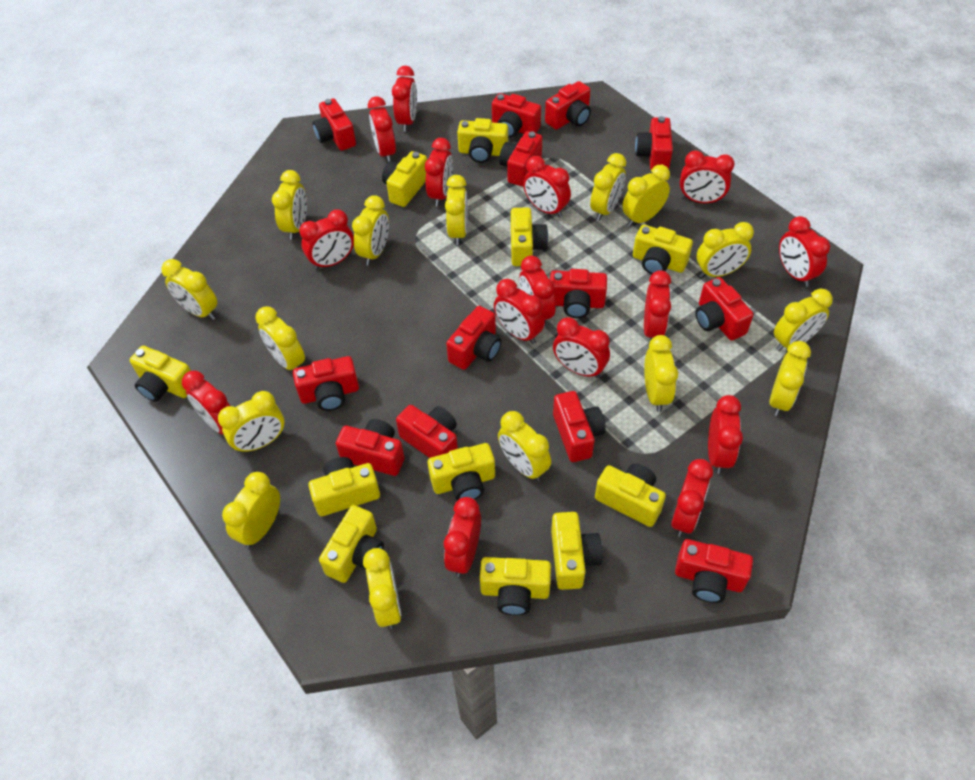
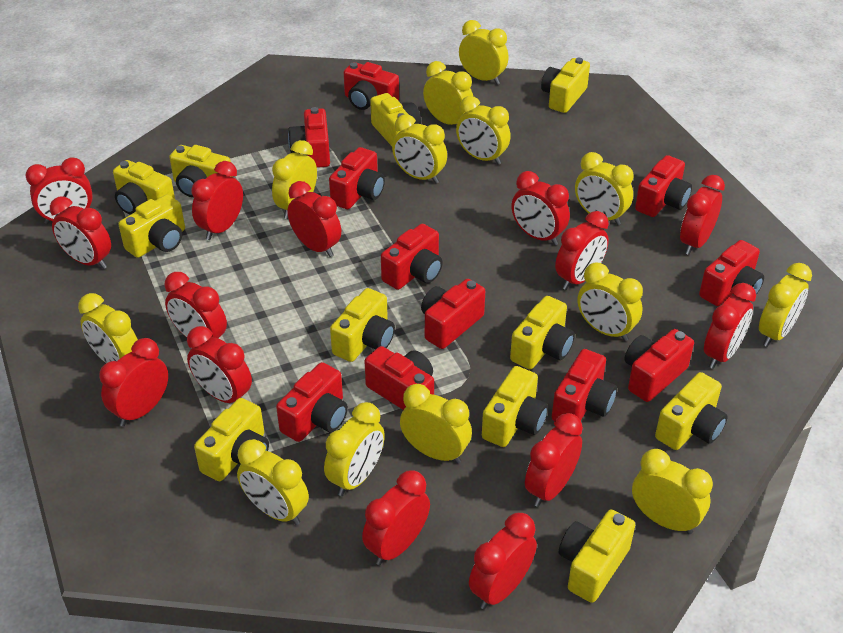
red camera: [293,356,359,411] [312,98,356,151] [336,419,405,476] [396,405,458,458] [446,306,501,370] [492,93,541,138] [499,131,542,186] [545,81,591,130] [550,269,607,318] [553,391,606,462] [635,116,673,169] [675,539,753,603] [696,277,754,341] = 13 -> [276,362,348,442] [288,107,330,168] [329,147,385,209] [344,62,399,110] [364,346,434,410] [381,224,443,290] [421,279,485,349] [552,349,617,421] [624,329,694,402] [635,155,692,217] [699,240,764,306] = 11
red clock: [182,371,230,435] [299,210,354,270] [368,96,396,162] [392,66,417,132] [425,138,453,206] [444,497,481,577] [494,279,545,344] [519,256,555,327] [523,156,571,218] [553,317,610,378] [644,270,671,340] [671,459,713,537] [680,150,734,204] [708,395,743,474] [779,216,830,287] = 15 -> [26,157,93,224] [50,197,111,269] [99,338,168,426] [164,272,227,338] [187,326,252,403] [191,161,243,240] [288,181,341,257] [362,470,430,565] [469,513,537,609] [512,171,570,245] [525,413,583,507] [555,211,609,290] [680,175,725,255] [704,283,756,369] = 14
yellow clock: [161,259,217,320] [218,391,284,453] [222,472,280,548] [255,307,305,370] [272,170,307,240] [352,195,389,266] [363,548,401,629] [445,175,468,245] [498,411,551,481] [590,153,626,221] [622,165,670,227] [644,335,678,412] [696,222,754,278] [770,341,811,416] [774,289,833,351] = 15 -> [78,293,138,363] [237,439,309,525] [272,140,317,219] [324,402,385,496] [392,114,447,184] [400,384,472,464] [423,61,473,125] [456,96,511,165] [459,20,509,85] [575,152,634,225] [577,263,643,341] [632,449,713,534] [759,263,812,347] = 13

